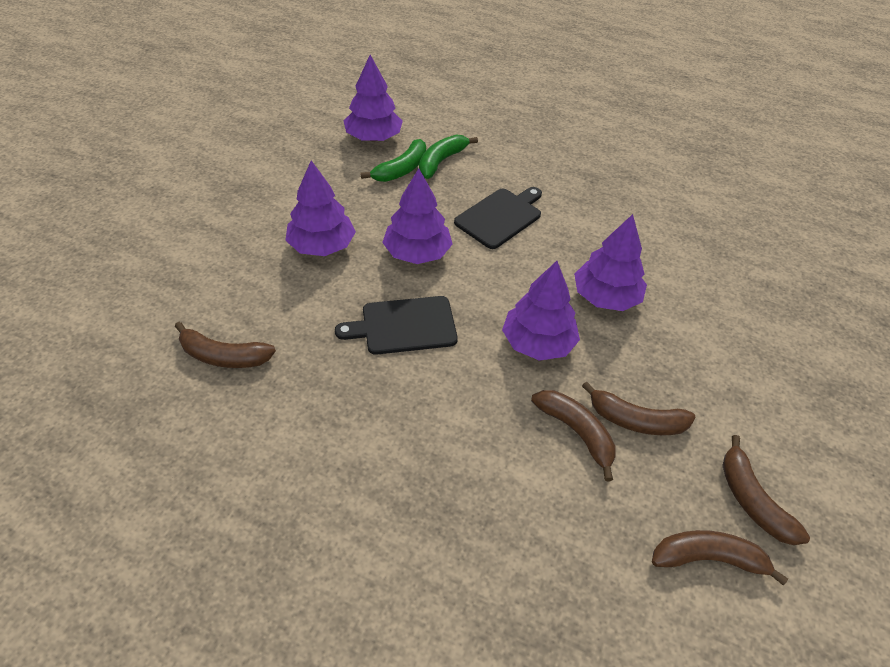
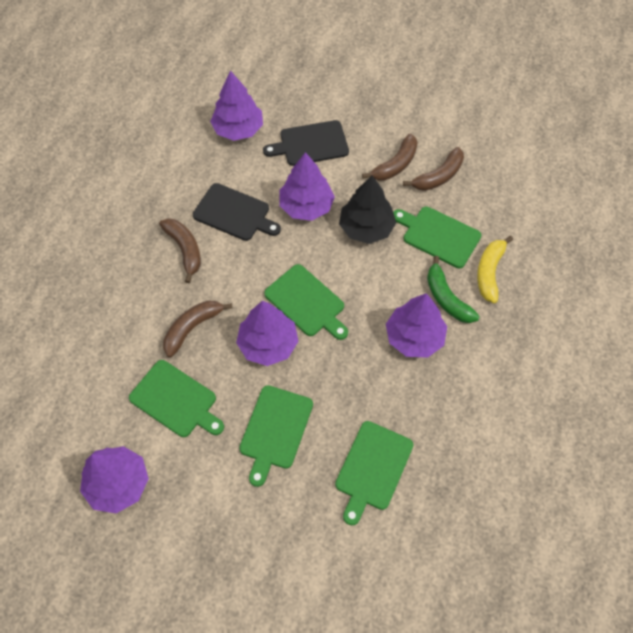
black tree: none = 0 -> [339,176,396,244] = 1
brown banana: [175,322,276,368] [531,390,616,481] [582,381,695,435] [652,530,788,586] [722,435,810,545] = 5 -> [159,218,201,283] [163,300,232,357] [362,133,417,180] [403,147,464,191] = 4
green banana: [360,139,426,182] [419,135,478,179] = 2 -> [427,256,480,323] = 1
green cutting board: none = 0 -> [129,360,224,437] [239,385,313,487] [264,264,348,340] [335,421,413,525] [393,207,482,268] = 5
yellow banana: none = 0 -> [477,236,513,303] = 1

